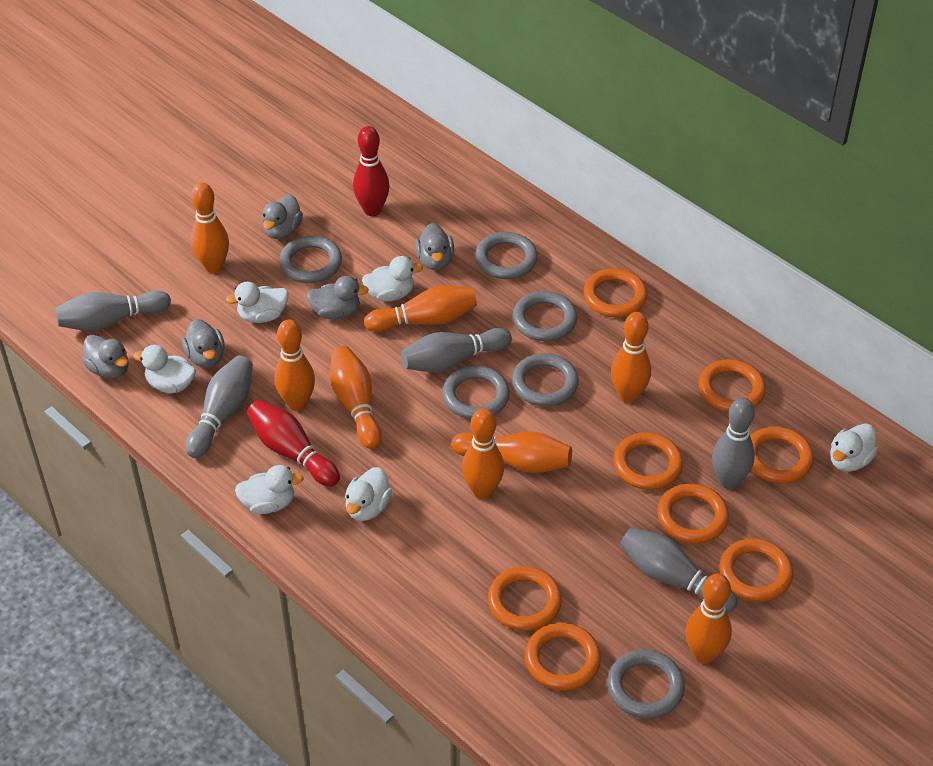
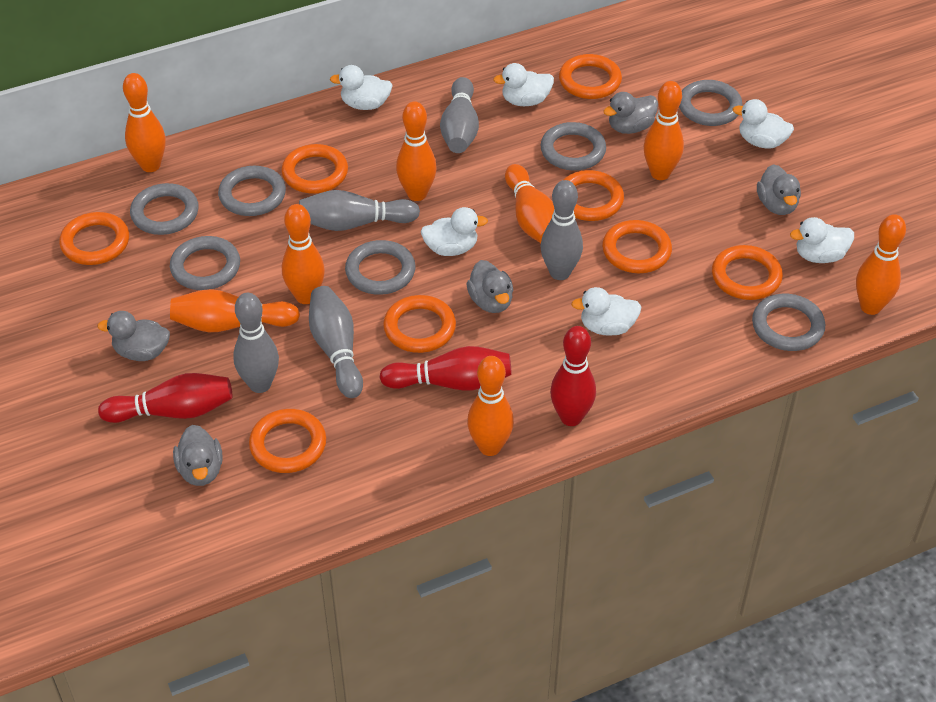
grey ring: [279,236,342,283] [442,366,510,419] [475,232,538,279] [512,353,579,407] [513,291,577,341] [607,649,685,719] = 6 -> [130,183,199,235] [170,236,240,290] [218,166,286,216] [345,240,416,295] [541,122,606,171] [679,80,743,126] [752,294,825,351] = 7
red bowling pin: [247,400,340,487] [353,126,390,216] = 2 -> [98,373,233,423] [379,346,512,391] [550,326,596,426] = 3

